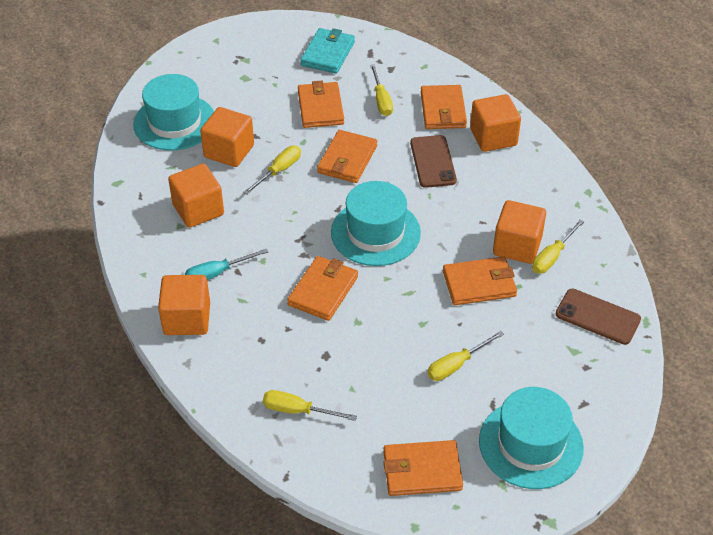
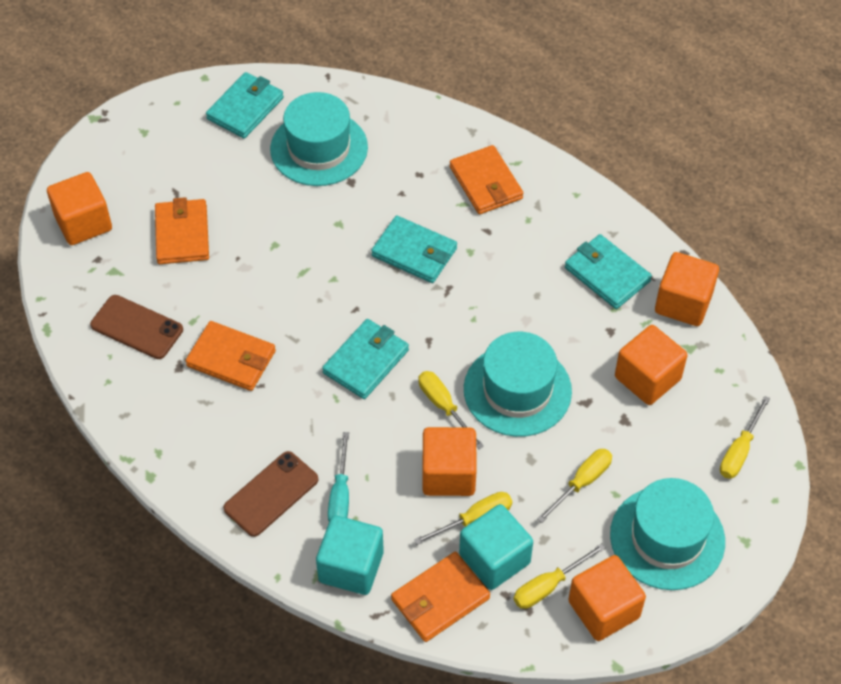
orange wallet: [287,256,358,321] [298,81,344,128] [317,130,377,183] [383,440,463,496] [421,85,467,129] [443,256,517,305] = 6 -> [155,197,209,264] [185,321,276,391] [391,552,490,642] [450,145,523,214] = 4
turquoise cube: none = 0 -> [316,515,384,595] [459,504,533,590] = 2
turquoise wallet: [300,28,355,74] = 1 -> [206,72,284,138] [322,319,409,399] [371,216,457,283] [565,234,652,309] = 4

